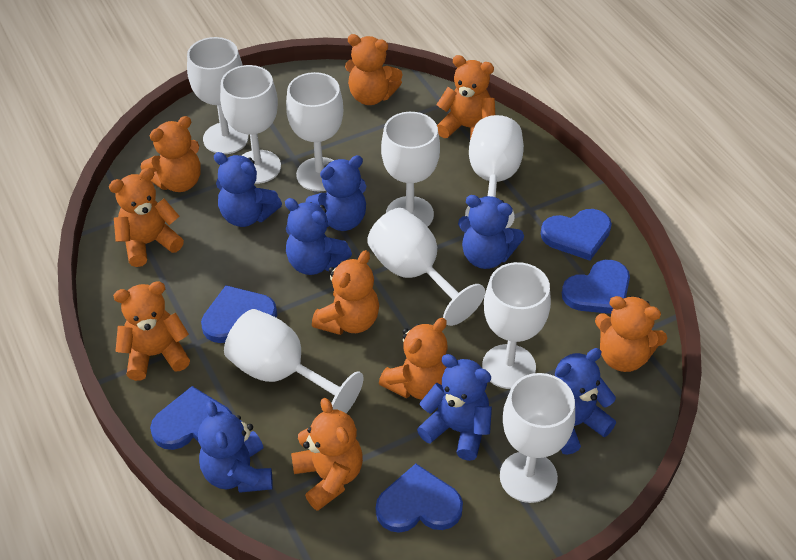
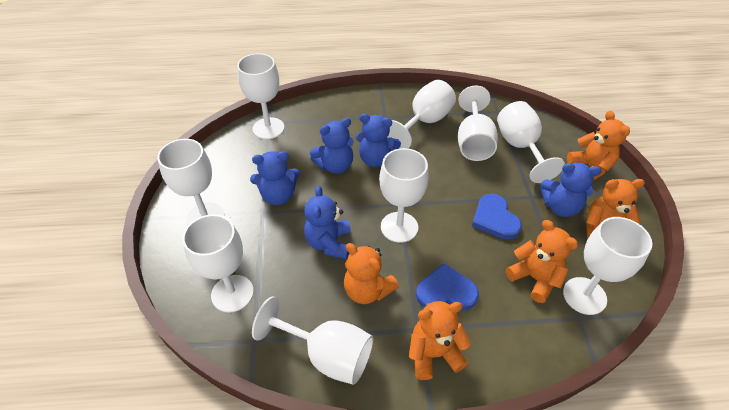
blue heart: [150,386,232,450] [201,285,277,343] [376,464,463,533] [541,209,612,261] [562,260,630,314] = 5 -> [416,263,479,310] [472,194,522,239] = 2
blue teddy bear: [198,401,273,493] [214,152,282,227] [285,198,352,275] [306,155,367,231] [417,354,492,461] [458,195,524,269] [555,348,616,455] = 7 -> [250,151,300,205] [304,186,351,260] [310,118,354,174] [356,114,401,167] [540,163,602,217] = 5
orange teddy bear: [109,168,184,267] [113,281,190,381] [141,116,201,192] [291,398,363,511] [312,250,379,335] [345,34,402,105] [379,318,448,400] [437,55,495,139] [595,296,667,372] = 9 -> [344,243,399,304] [409,301,471,380] [506,220,579,303] [567,111,630,180] [586,179,645,240] = 5

